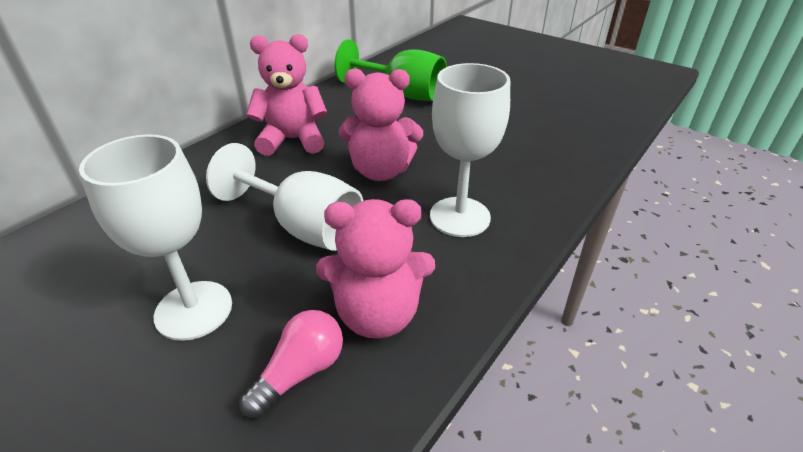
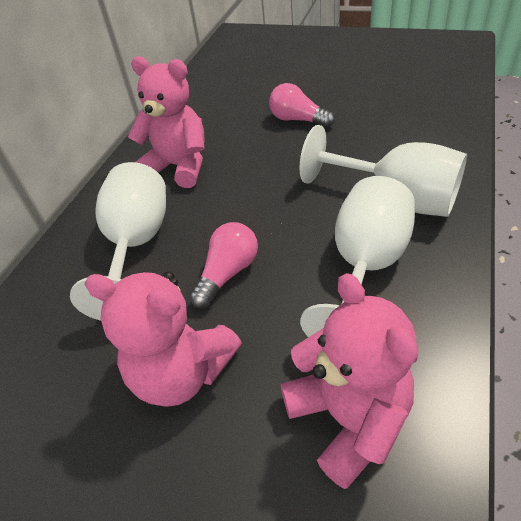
green goblet: [335,39,447,101] = 1 -> none = 0
pink light bulb: [239,310,343,418] = 1 -> [189,222,258,308] [269,83,335,128] = 2

